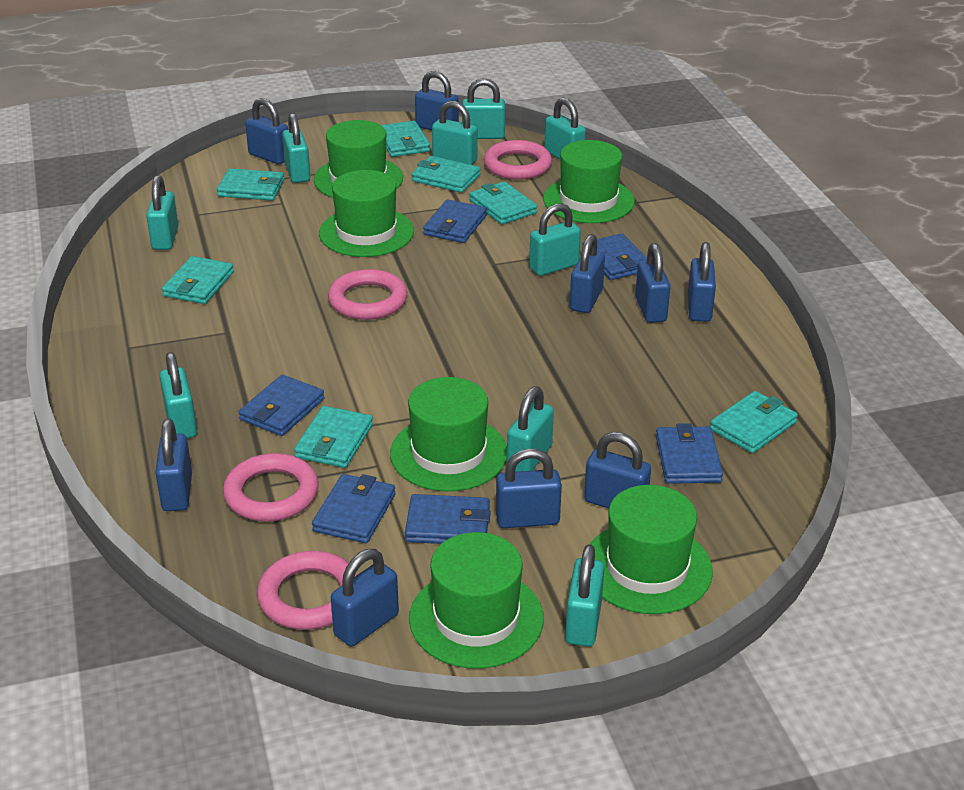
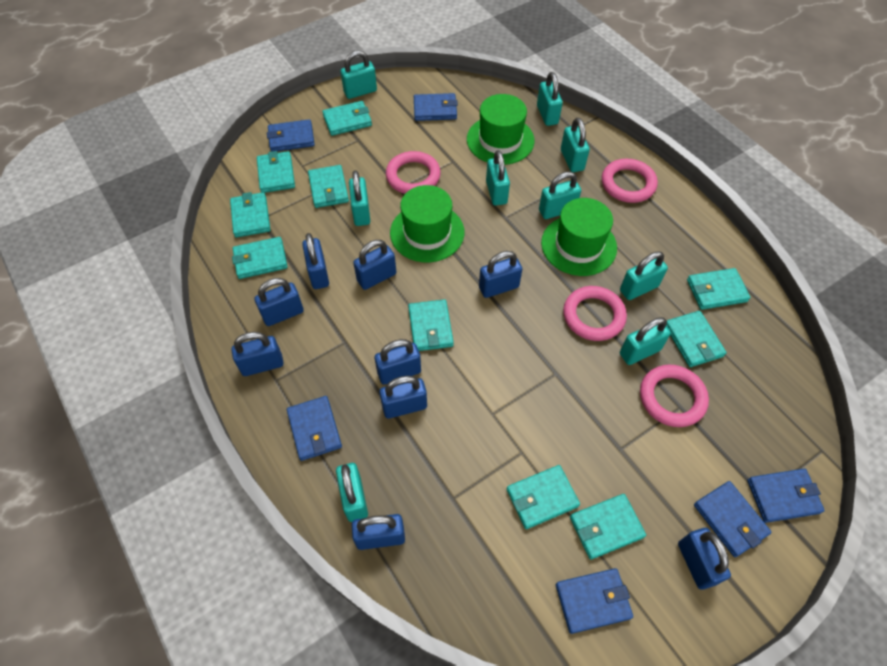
green hat: [314,120,403,198] [319,170,414,257] [390,377,507,491] [409,532,544,669] [543,140,635,223] [590,485,713,614] = 6 -> [390,185,464,262] [467,94,535,165] [541,198,617,276] = 3
turquoise wallet: [162,256,234,304] [217,168,284,200] [294,406,373,468] [381,121,430,157] [412,156,481,193] [469,182,537,224] [710,391,798,453] = 7 -> [230,192,270,238] [232,237,288,279] [257,151,295,193] [308,165,349,208] [322,101,372,136] [408,299,454,351] [507,465,580,529] [570,494,646,559] [666,311,727,367] [687,268,750,310] = 10

